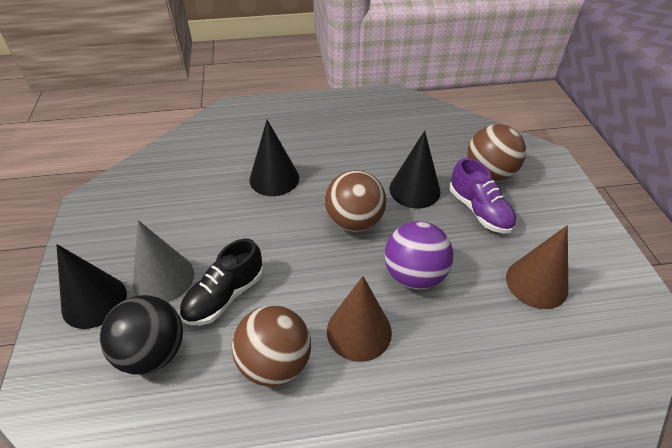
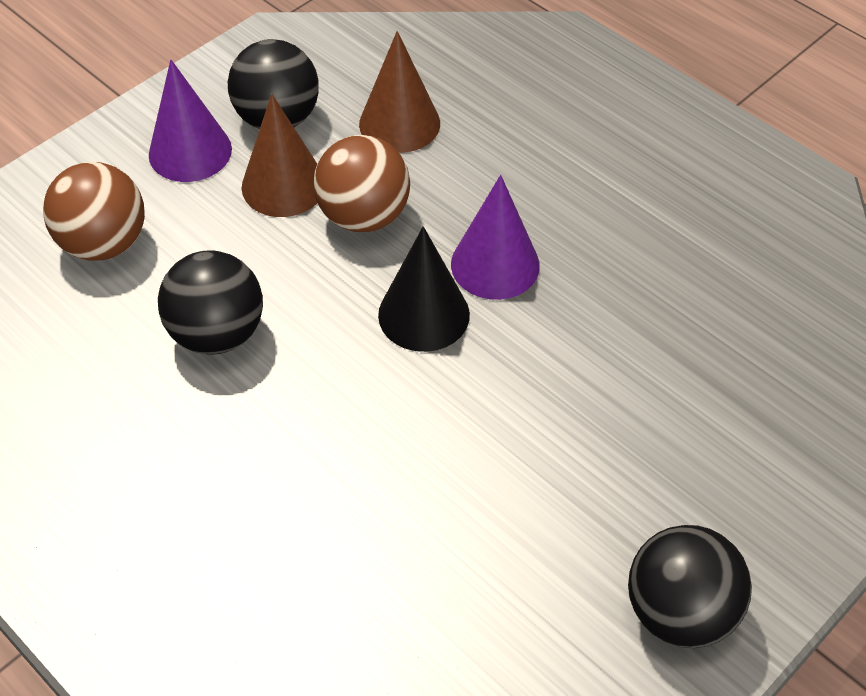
black ball: [100,295,183,375] = 1 -> [158,250,263,355] [228,39,319,129] [628,525,752,648] = 3
black cone: [56,244,127,329] [249,120,299,196] [389,131,441,209] = 3 -> [378,226,470,352] = 1
black shoe: [179,239,264,325] = 1 -> none = 0
brown ball: [232,305,311,386] [325,170,386,232] [467,124,526,181] = 3 -> [43,162,145,261] [313,135,410,232] = 2
grey cone: [133,220,194,302] = 1 -> none = 0
purple ball: [385,221,453,290] = 1 -> none = 0
purple cone: none = 0 -> [149,60,232,182] [451,175,540,300] = 2
purple shoe: [449,158,517,234] = 1 -> none = 0

